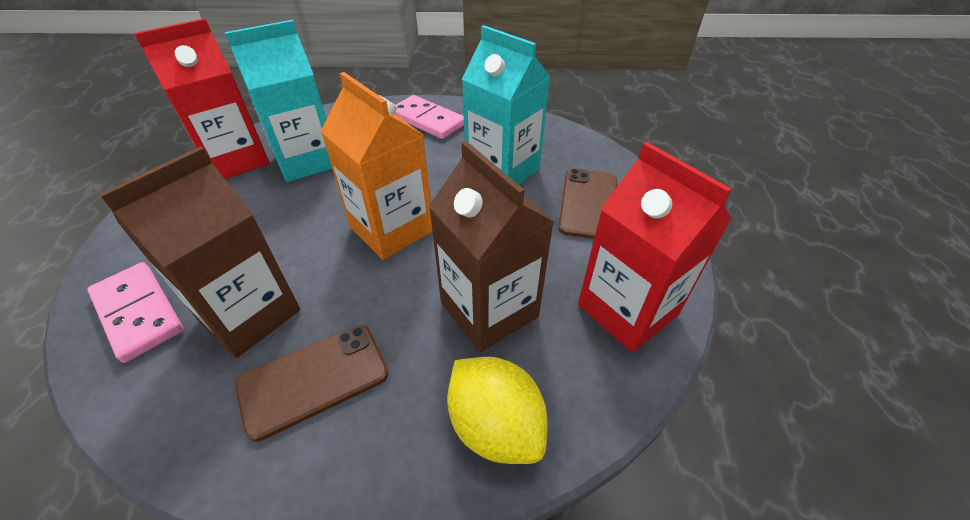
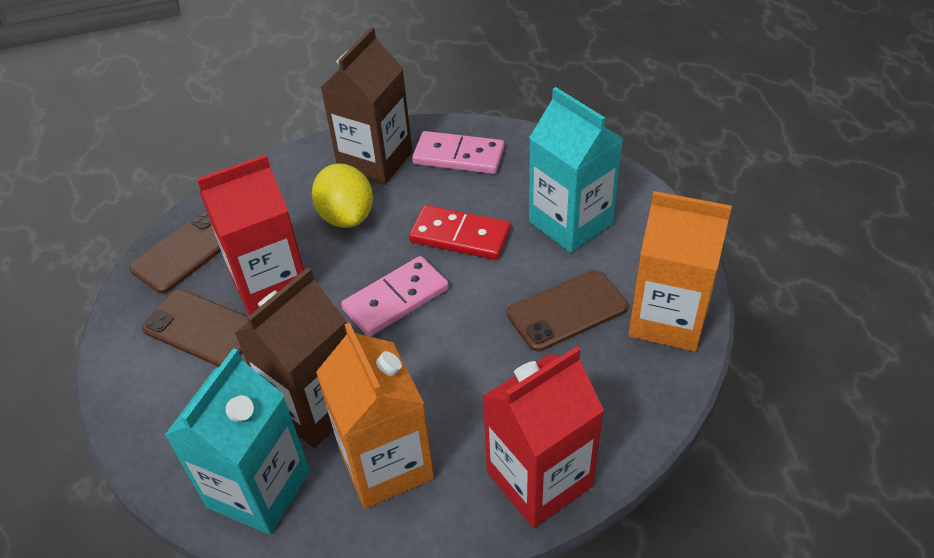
brown phone: [235,325,388,442] [558,169,617,239] = 2 -> [129,211,221,293] [142,289,248,367] [507,270,628,351] = 3
orange carton: [320,72,433,260] = 1 -> [316,322,434,509] [628,191,732,352] = 2
red domino: none = 0 -> [409,205,511,260] = 1

